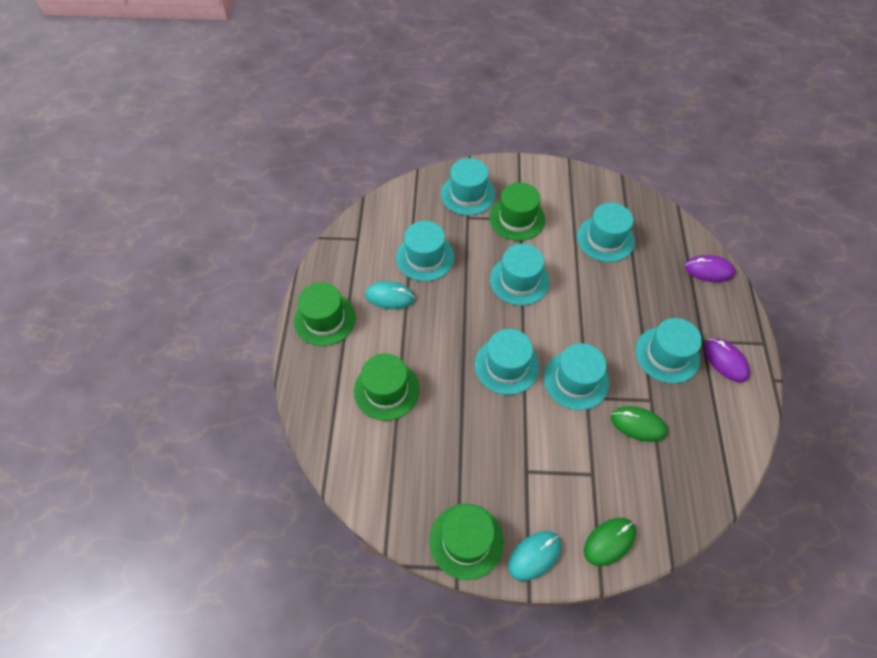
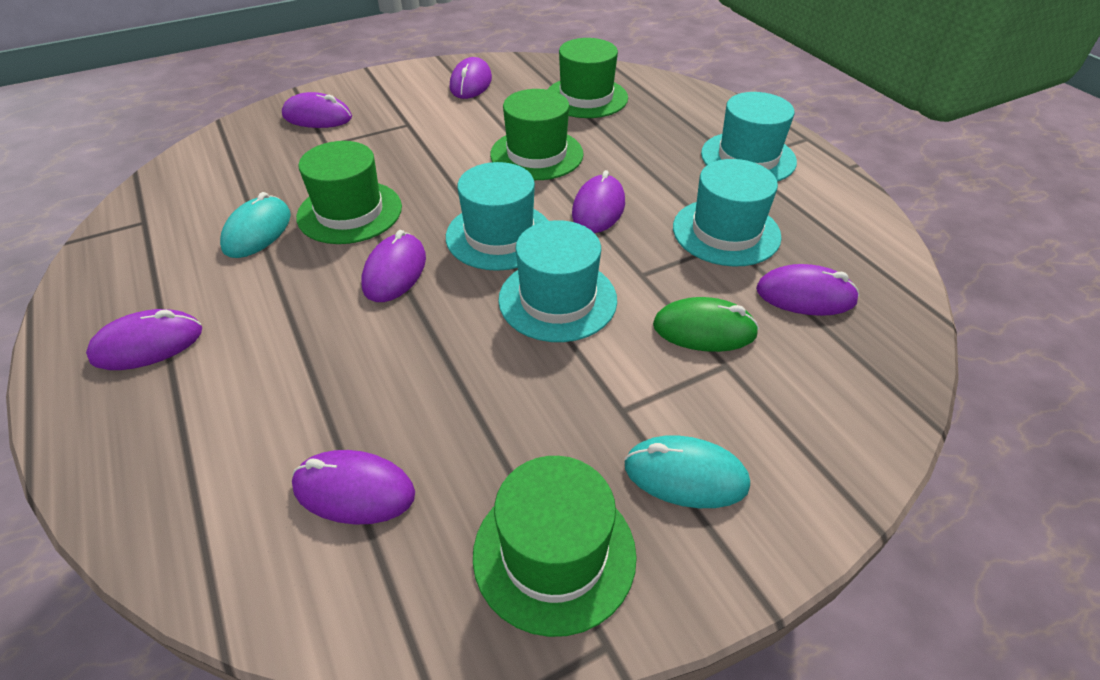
green mouse: [584,518,636,566] [611,406,667,442] = 2 -> [653,297,759,352] = 1
purple mouse: [685,255,736,282] [704,338,750,382] = 2 -> [86,309,202,370] [282,92,352,128] [292,450,415,525] [361,230,426,302] [450,57,492,99] [572,170,625,233] [756,264,859,316] = 7
turquoise hat: [396,221,454,281] [441,158,496,215] [475,329,539,395] [490,244,550,306] [544,343,609,410] [577,203,635,262] [635,318,702,384] = 7 -> [446,162,548,271] [498,220,617,342] [673,159,782,267] [701,92,797,182] = 4

